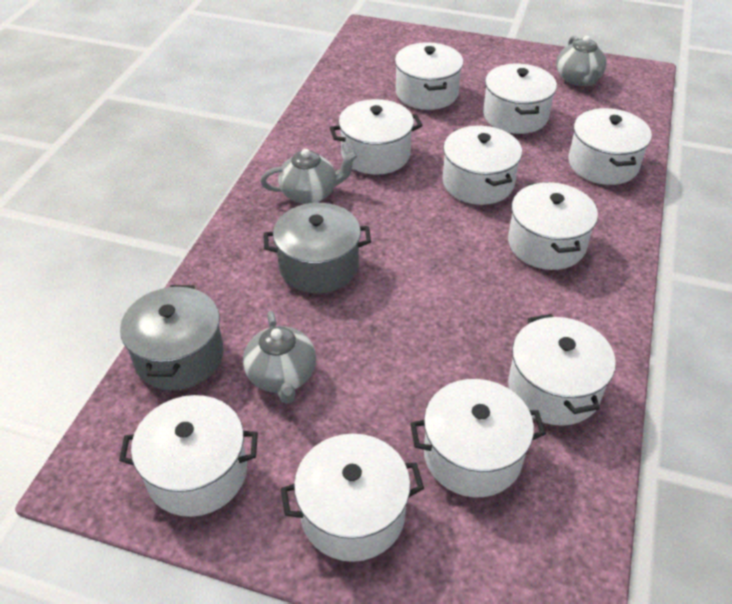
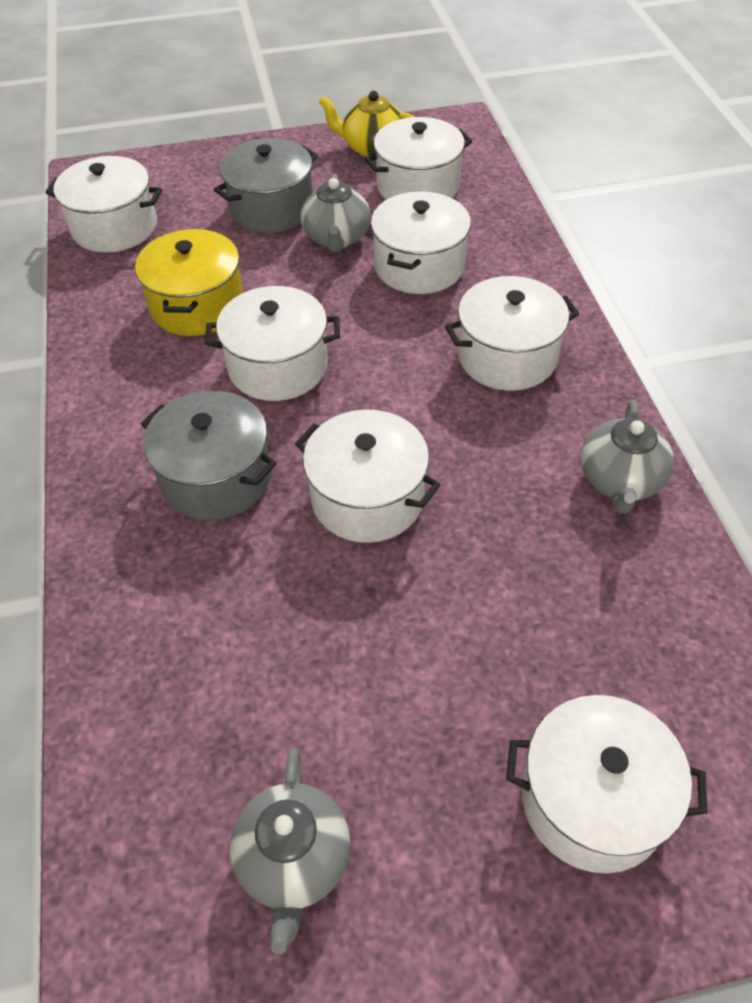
white pot: [119,395,258,517] [281,434,424,562] [330,99,423,175] [395,42,463,110] [410,379,546,497] [443,126,522,205] [483,64,557,134] [508,182,598,270] [508,314,616,426] [569,108,652,185] = 10 -> [45,156,162,253] [205,286,340,401] [295,409,440,543] [364,117,473,200] [371,191,471,294] [445,276,579,391] [506,695,708,874] = 7
yellow pot: none = 0 -> [135,229,243,336] = 1
yellow teapot: none = 0 -> [319,91,414,157] = 1

